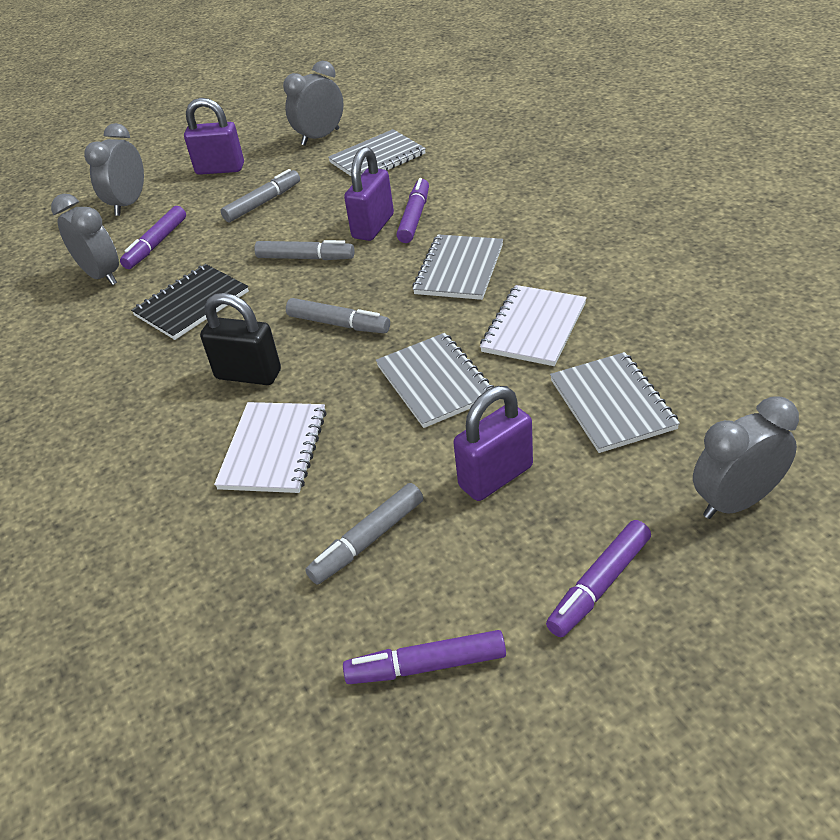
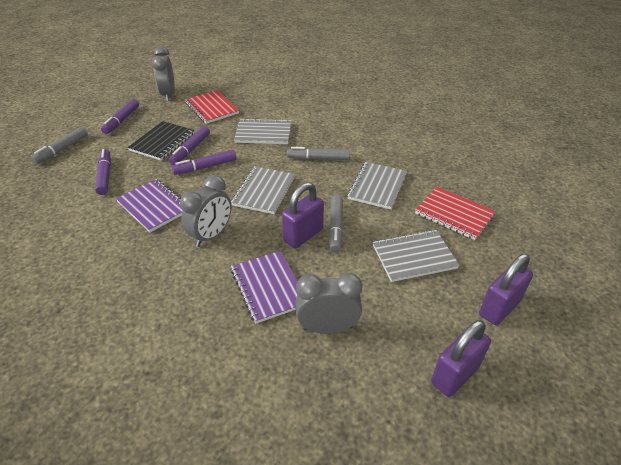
black padlock: [200,293,281,385] = 1 -> none = 0
grey clock: [51,194,119,285] [84,123,144,216] [283,61,344,146] [693,397,799,519] = 4 -> [152,46,175,101] [180,175,232,247] [296,273,363,334] = 3
grey marker: [221,169,300,222] [254,240,355,260] [286,298,390,333] [305,483,423,585] = 4 -> [31,127,88,165] [287,147,350,160] [329,195,343,253] = 3
purple notebook: none = 0 -> [116,179,183,232] [231,251,298,324] = 2
red notebook: none = 0 -> [185,90,239,124] [415,187,496,240] = 2
white notebook: [214,402,327,493] [480,285,587,366] = 2 -> none = 0

